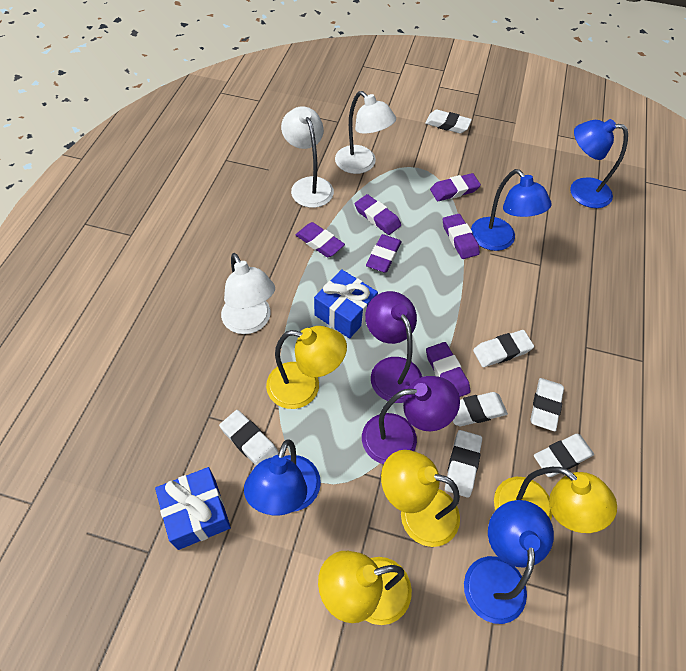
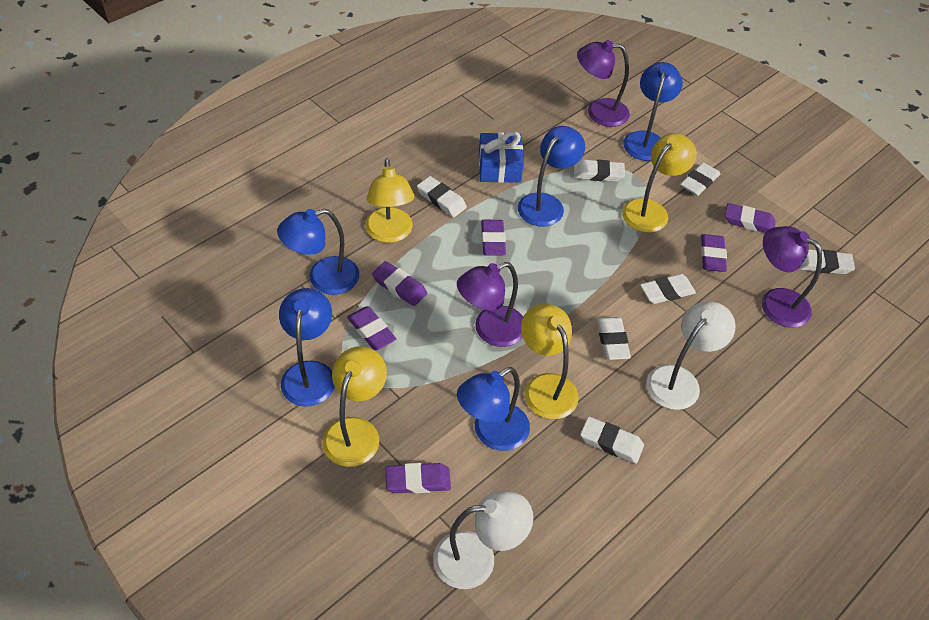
blue gift: [155,467,231,550] [314,269,378,338] = 2 -> [479,131,524,183] = 1
blue lamp: [244,439,321,515] [464,500,554,624] [471,169,551,251] [570,119,628,208] = 4 -> [277,209,359,295] [279,288,335,407] [457,367,530,451] [518,126,585,227] [623,62,683,161] = 5
purple lamp: [362,376,460,464] [365,291,422,403] = 2 -> [457,262,523,347] [577,40,630,127] [762,226,822,328] = 3
white lamp: [221,253,275,334] [281,106,334,208] [335,91,396,174] = 3 -> [433,491,533,589] [647,301,736,410] = 2

